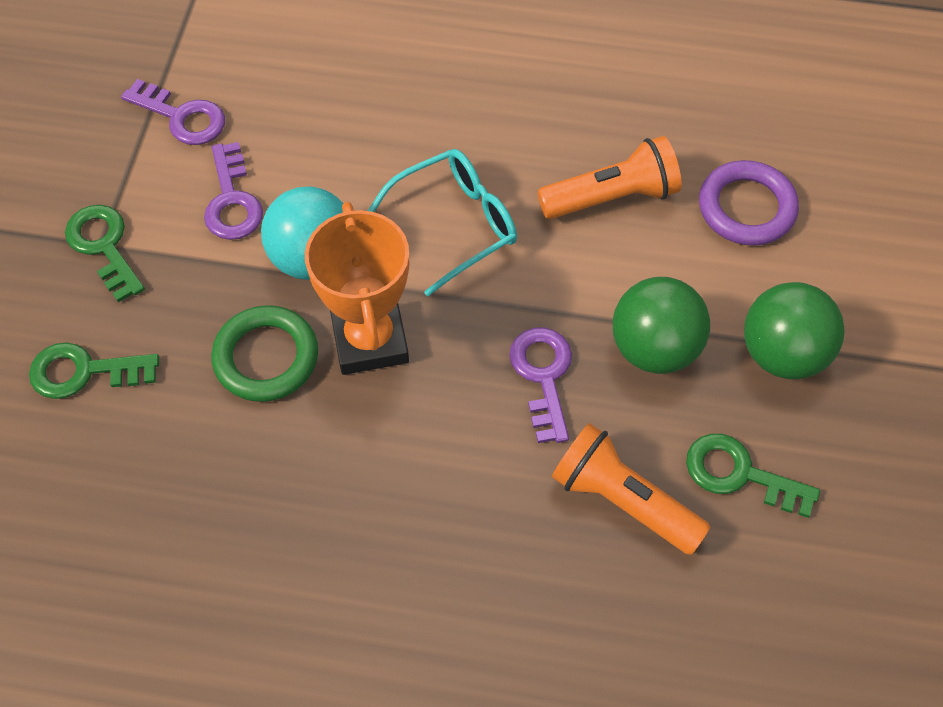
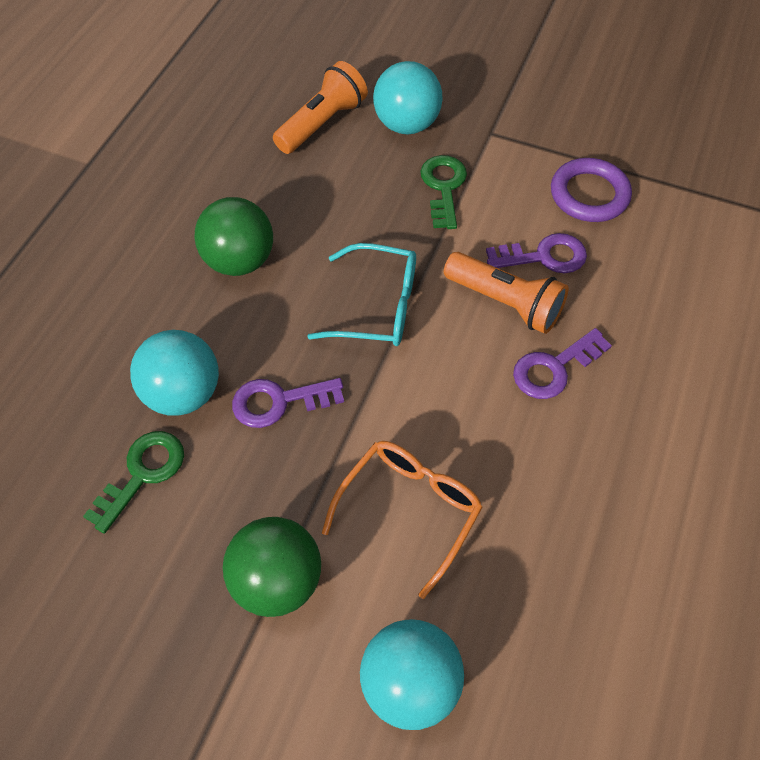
green key: [29,342,159,399] [65,205,145,302] [686,434,820,518] = 3 -> [83,431,184,534] [420,155,467,229] = 2
green ring: [211,305,318,402] = 1 -> none = 0
orange glasses: none = 0 -> [322,441,483,599] = 1
orange trophy: [305,202,409,375] = 1 -> none = 0
turquoise ball: [261,186,343,280] = 1 -> [130,330,219,416] [360,619,464,730] [373,61,442,134] = 3

